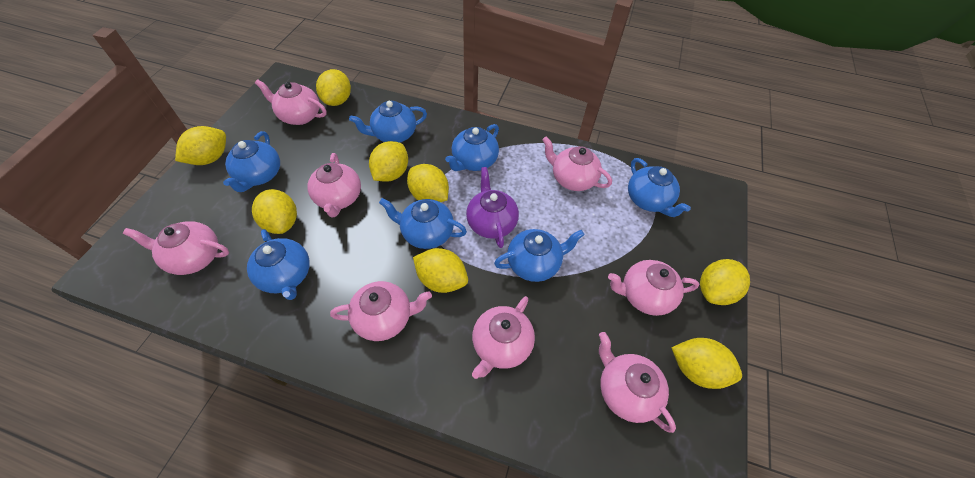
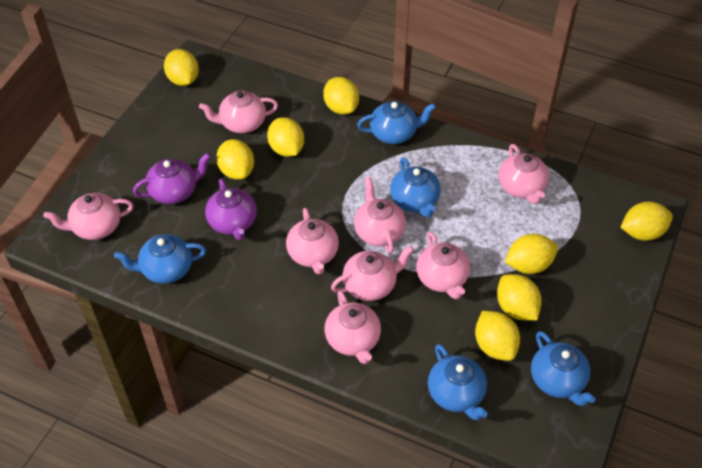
blue teapot: [223,131,280,192] [247,229,310,300] [349,101,427,143] [379,198,467,249] [445,124,499,171] [494,229,584,282] [628,158,691,217] = 7 -> [114,234,206,284] [357,101,436,144] [390,157,441,218] [428,344,487,420] [531,331,595,406] = 5
purple teapot: [466,167,519,248] = 1 -> [133,153,211,204] [205,179,257,240] = 2

